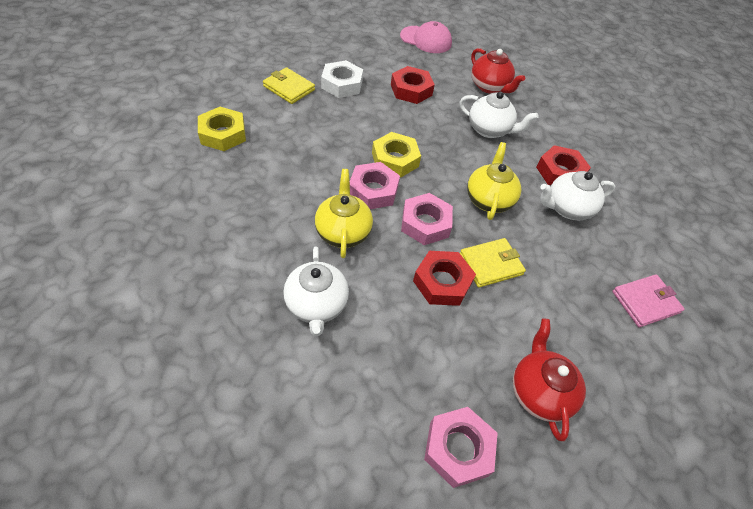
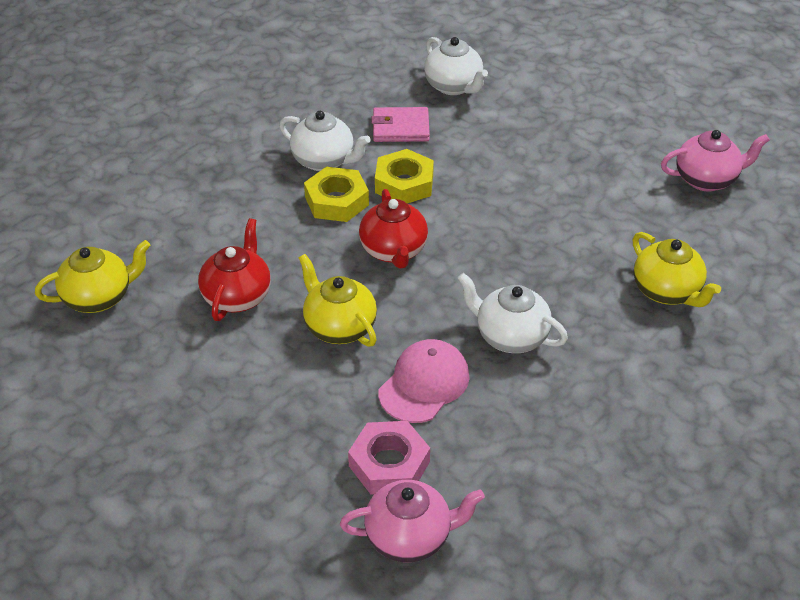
pink nut: [350,162,400,209] [401,193,453,245] [424,407,498,488] = 3 -> [348,421,430,495] = 1
pink teapot: none = 0 -> [340,480,485,562] [661,130,770,191] = 2
red nut: [391,66,435,104] [413,251,476,306] [536,145,591,185] = 3 -> none = 0
white nut: [321,60,363,98] = 1 -> none = 0
yellow teapot: [315,169,373,258] [467,142,521,220] = 2 -> [35,240,151,313] [299,254,377,347] [633,232,721,307] = 3
yellow wallet: [263,67,315,104] [460,238,526,288] = 2 -> none = 0

